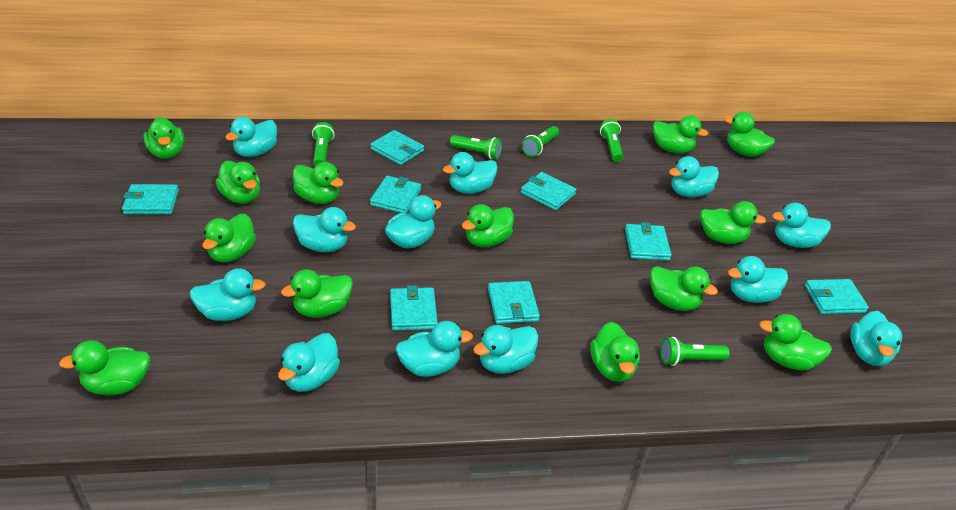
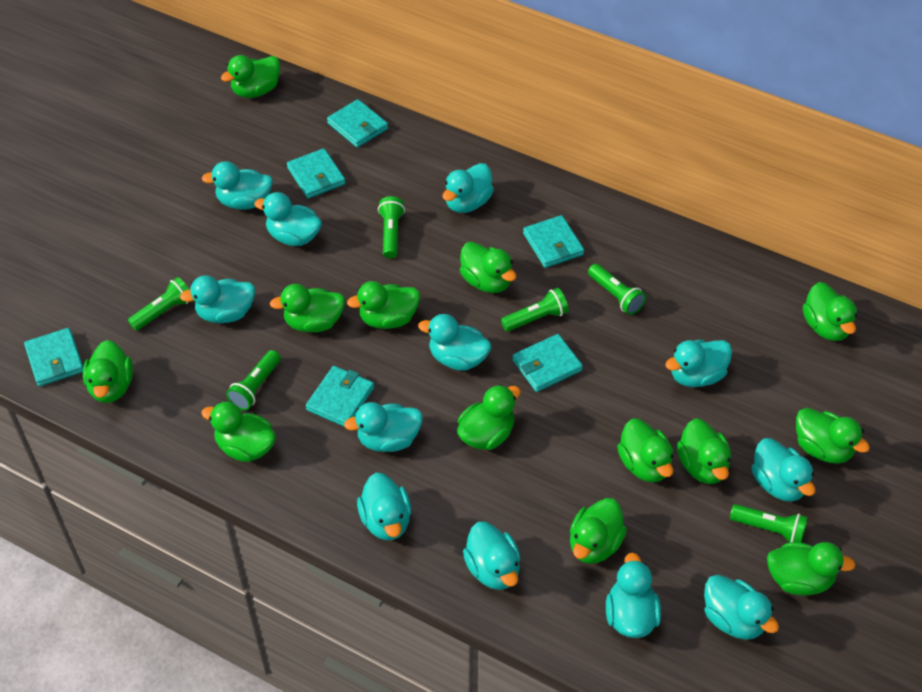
green flashlight: [312,122,335,166] [450,135,502,159] [522,126,559,157] [600,119,623,162] [660,337,730,366] = 5 -> [128,277,189,331] [226,350,281,410] [378,196,405,258] [501,288,569,332] [588,264,646,315] [730,504,808,543] = 6
turquoise wallet: [122,184,179,214] [370,130,424,165] [370,176,421,213] [390,285,438,331] [488,281,540,324] [521,172,576,210] [625,222,672,261] [805,279,869,314] = 8 -> [24,328,83,386] [287,148,345,198] [306,366,374,427] [327,99,388,148] [512,334,583,392] [523,215,584,268] = 6

